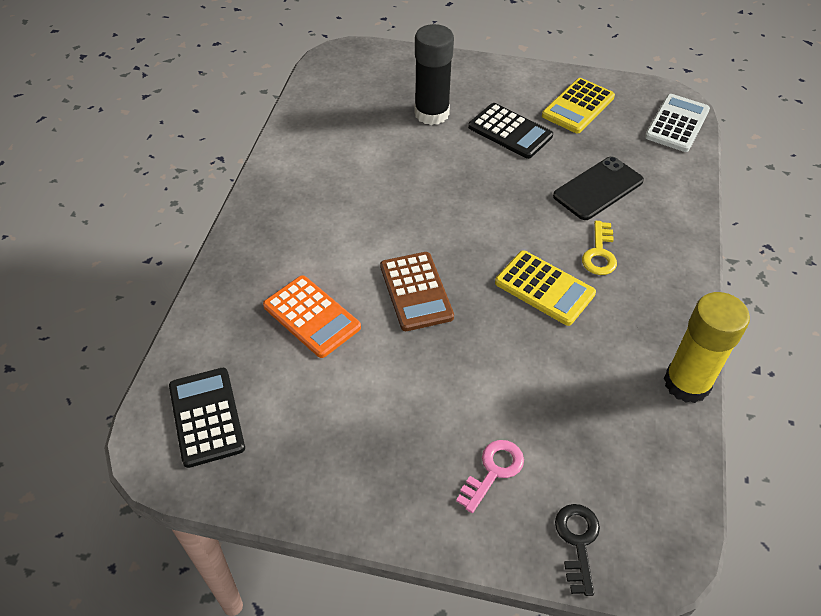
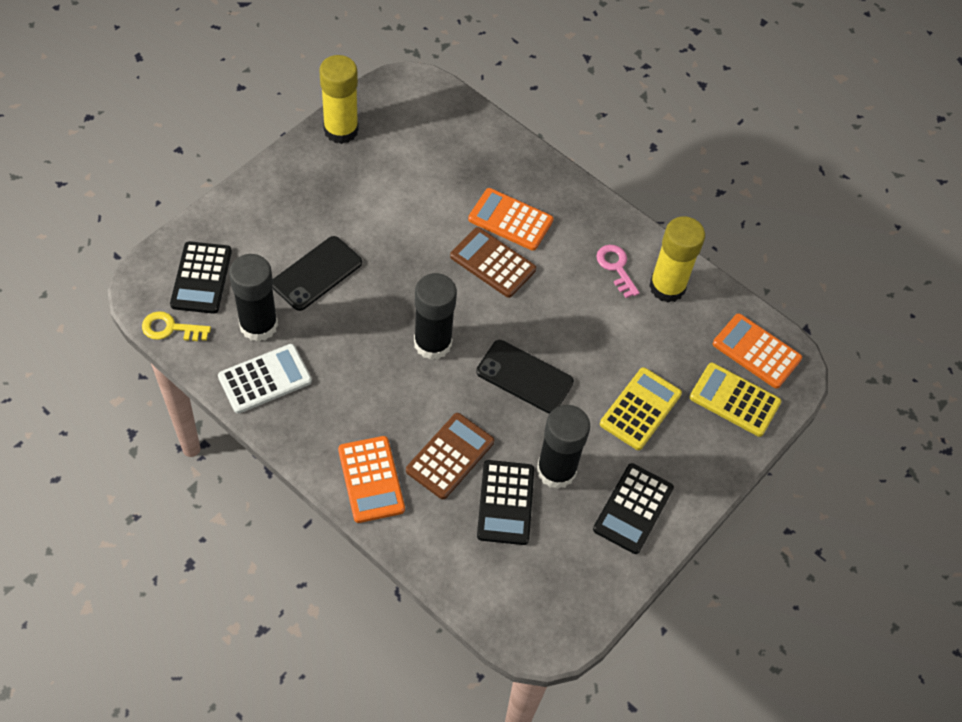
black calculator: [169,368,245,468] [468,103,553,159] = 2 -> [170,241,232,314] [477,460,534,545] [593,463,674,554] = 3
black glue stick: [414,24,454,125] = 1 -> [229,254,278,342] [414,273,457,360] [537,405,590,489] = 3
black key: [555,504,600,596] = 1 -> none = 0
black phone: [553,157,644,220] = 1 -> [272,236,362,311] [476,340,574,414] = 2
brown calculator: [380,252,454,331] = 1 -> [406,413,494,499] [450,227,536,298] = 2
orange calculator: [263,275,361,358] = 1 -> [338,436,405,523] [468,188,554,251] [713,313,802,389] = 3
yellow glue stick: [664,292,750,403] = 1 -> [319,55,359,144] [649,216,705,302] = 2

